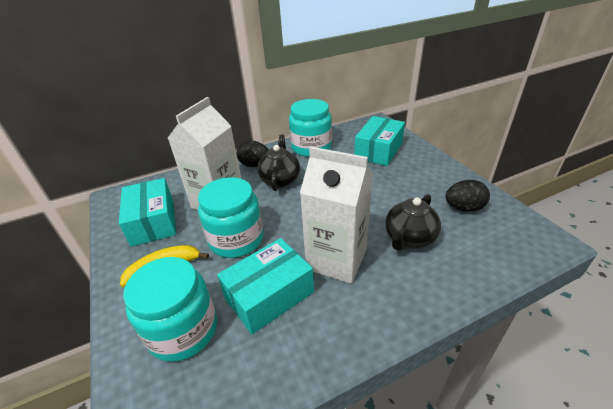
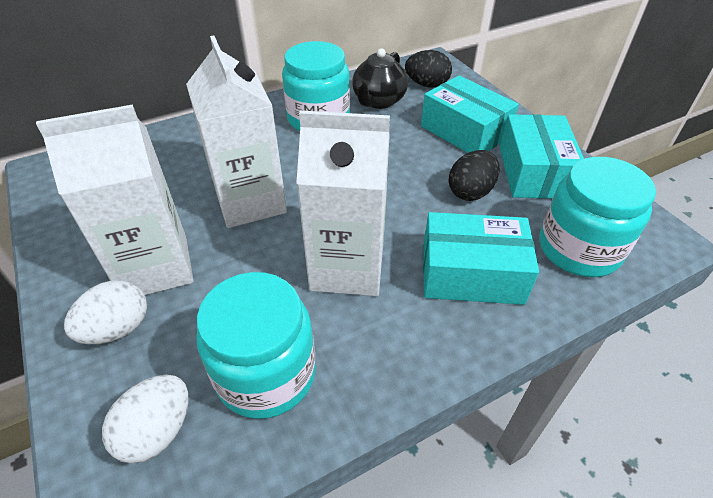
black teapot: [257,134,300,191] [385,194,441,251] = 2 -> [352,48,408,109] = 1
white carton: [168,97,242,210] [300,147,373,284] = 2 -> [36,105,193,295] [186,36,287,228] [296,111,390,296] = 3
white egg: none = 0 -> [64,280,147,344] [102,375,189,464] = 2
yellow banana: [120,245,209,287] = 1 -> none = 0

